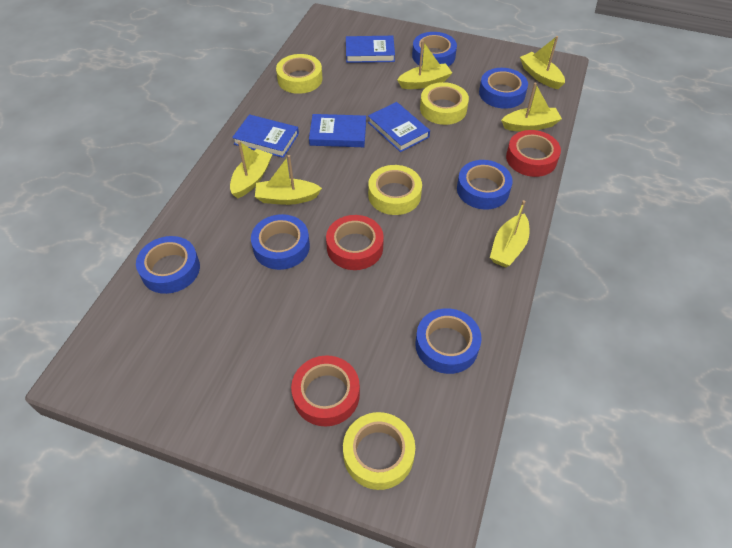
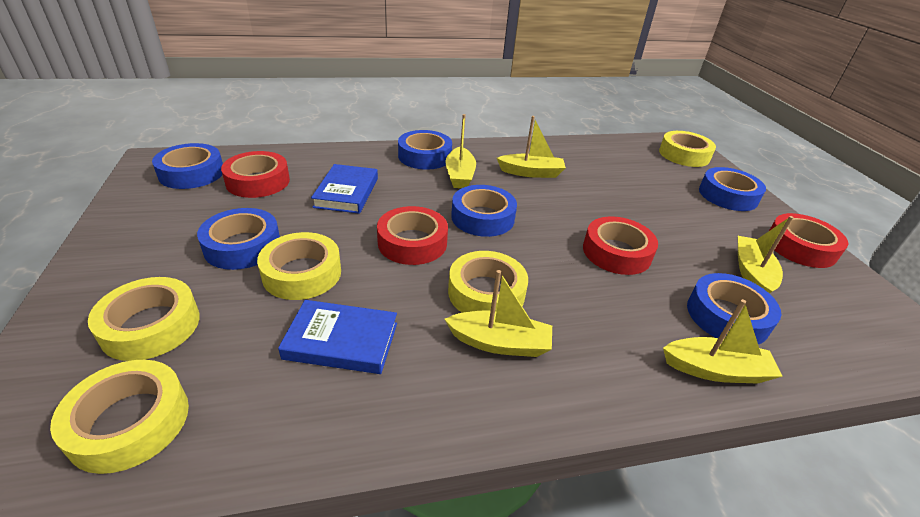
blue book: [232,114,299,158] [309,114,366,147] [346,36,395,63] [368,102,430,152] = 4 -> [278,300,397,374] [311,164,378,214] = 2
red tape: [291,356,360,426] [326,215,384,270] [506,130,561,177] = 3 -> [221,151,290,198] [377,206,448,265] [583,216,658,275] [769,213,849,268] = 4
yellow boat: [230,141,273,199] [255,155,322,205] [397,40,452,89] [490,200,530,268] [501,83,562,132] [520,36,565,89] = 6 -> [445,270,552,357] [446,114,476,188] [497,116,566,178] [663,299,783,384] [738,216,794,294] = 5
yellow tape: [276,54,322,94] [343,412,415,490] [368,165,422,215] [420,82,469,125] = 4 -> [50,360,189,474] [88,277,200,361] [257,232,341,300] [448,251,528,313] [659,131,716,167] = 5

